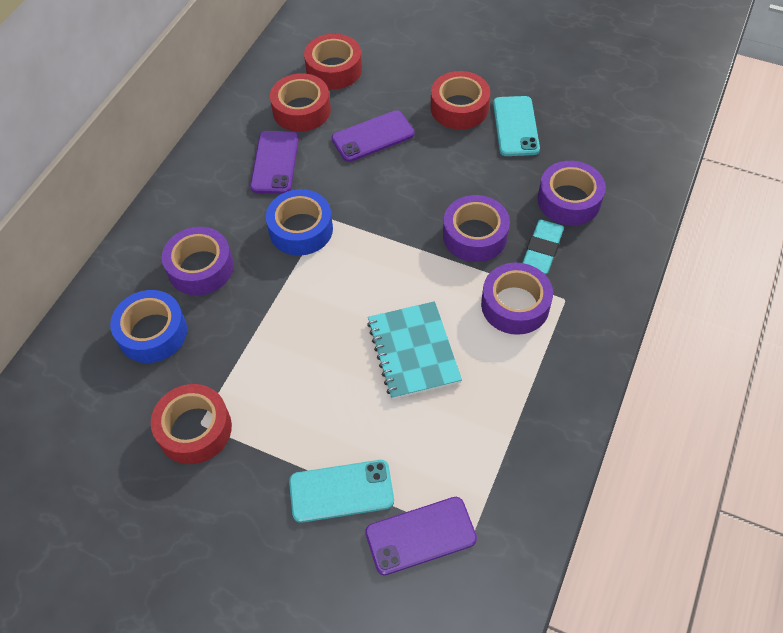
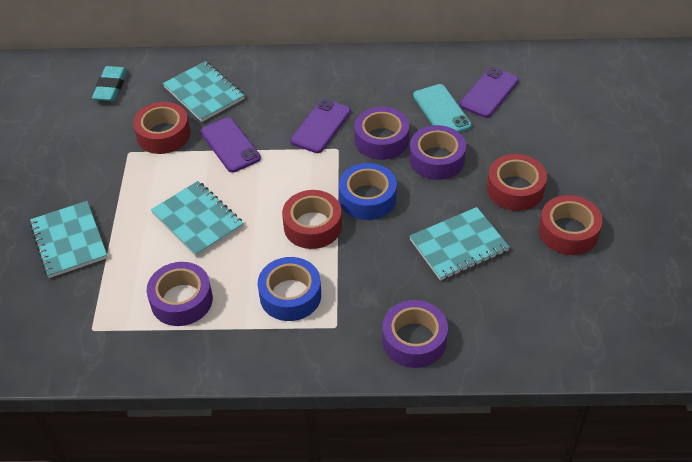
turquoise notebook: [367,301,462,399] = 1 -> [30,201,108,278] [151,181,244,257] [163,61,245,122] [409,207,510,281] = 4
turquoise phone: [289,460,394,523] [493,96,540,156] = 2 -> [413,84,471,133] = 1

